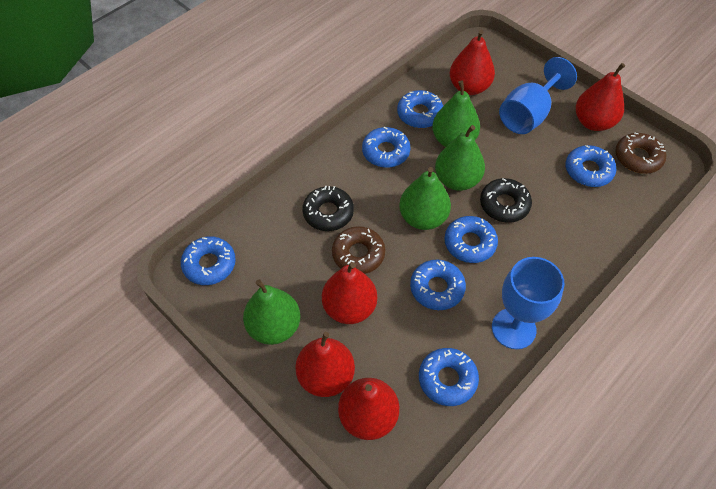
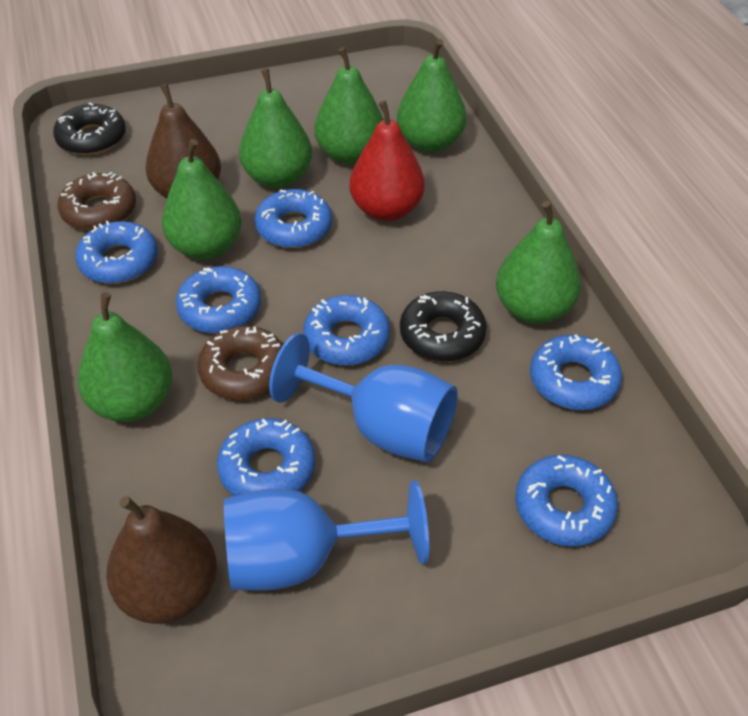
brown pear: none = 0 -> [106,496,217,624] [145,83,221,198] = 2
green pear: [243,279,300,345] [399,167,451,230] [432,80,480,147] [435,125,485,191] = 4 -> [78,292,172,422] [162,139,242,260] [239,69,312,188] [314,47,384,164] [397,39,467,153] [496,201,581,324] = 6
red pear: [295,332,355,397] [322,262,377,324] [338,378,399,440] [450,30,495,95] [576,63,625,131] = 5 -> [349,100,425,221] = 1

